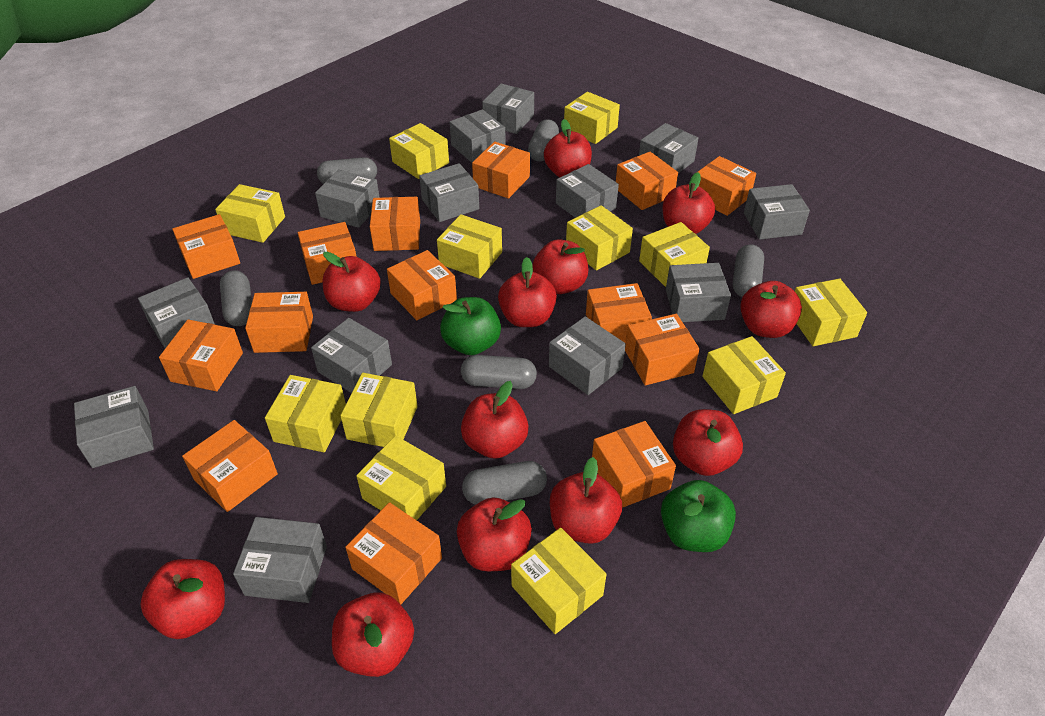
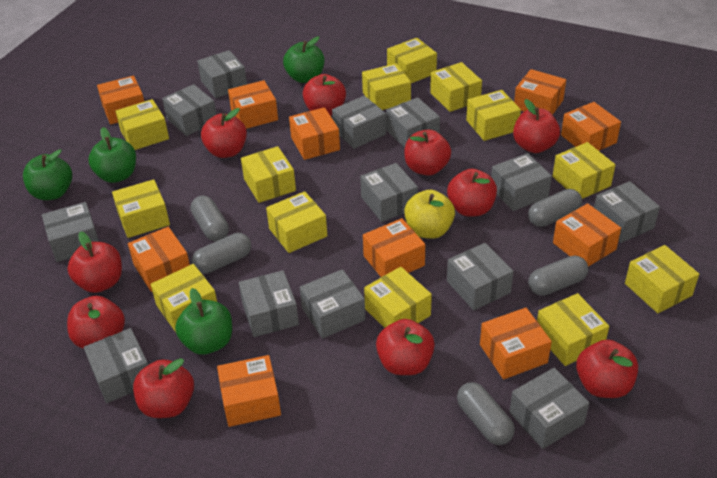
green apple: [440,297,501,355] [661,480,736,552] = 2 -> [23,149,72,200] [88,127,136,183] [175,288,232,355] [283,37,324,83] = 4
grey capsule: [220,270,252,326] [317,157,377,184] [461,355,537,389] [462,461,547,504] [528,119,559,161] [733,244,764,297] = 6 -> [191,196,229,241] [192,233,251,274] [457,382,515,445] [528,189,582,227] [528,256,588,296] = 5
orange box: [159,319,243,391] [172,214,240,279] [182,420,278,512] [245,292,313,353] [298,222,357,285] [345,502,442,605] [370,197,420,251] [387,250,457,320] [472,141,530,199] [586,283,652,343] [592,421,676,508] [616,152,678,210] [625,314,699,385] [696,156,756,216] = 14 -> [97,76,144,124] [128,227,190,292] [217,355,281,427] [228,80,278,129] [289,107,340,160] [363,218,425,277] [480,308,552,379] [514,69,566,115] [553,203,621,267] [561,102,621,151] = 10
red apple: [140,559,225,639] [323,252,381,312] [332,592,414,677] [457,497,532,571] [461,381,529,459] [498,257,557,327] [533,239,588,294] [544,119,592,177] [550,457,622,544] [663,172,715,234] [673,409,743,476] [740,281,802,338] = 12 -> [67,231,122,293] [67,296,125,349] [133,358,194,418] [201,108,247,158] [303,74,346,116] [376,319,435,375] [405,130,451,176] [447,169,497,217] [513,99,560,153] [576,340,638,398] = 10
yellow apple: none = 0 -> [404,190,455,239] = 1
yellow box: [215,184,285,243] [265,375,346,452] [340,373,418,447] [356,436,446,520] [389,123,449,179] [437,214,502,279] [511,527,607,634] [564,92,620,144] [566,205,633,270] [639,222,710,287] [702,336,786,414] [795,278,867,346] = 12 -> [112,179,170,238] [115,99,169,150] [151,264,217,332] [241,146,296,203] [266,191,327,253] [362,63,411,110] [364,267,432,328] [387,38,437,83] [430,62,482,112] [466,90,521,141] [537,293,609,366] [553,142,615,199] [625,245,699,313] = 13

